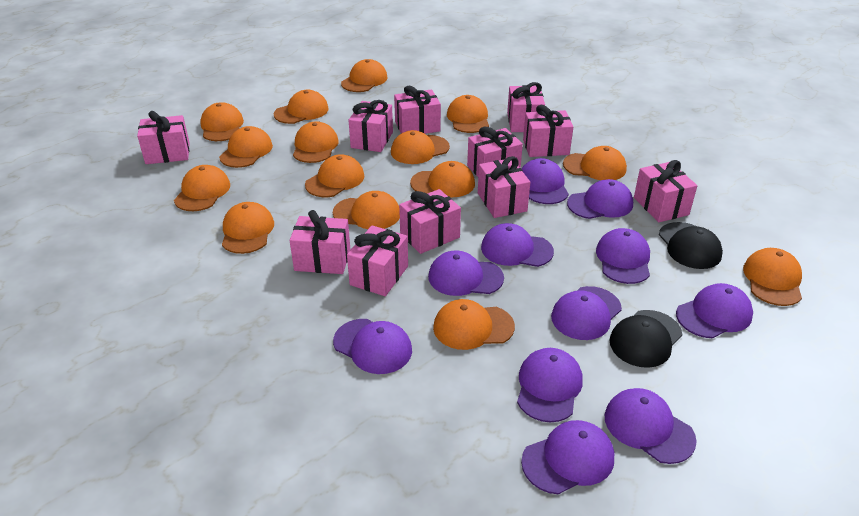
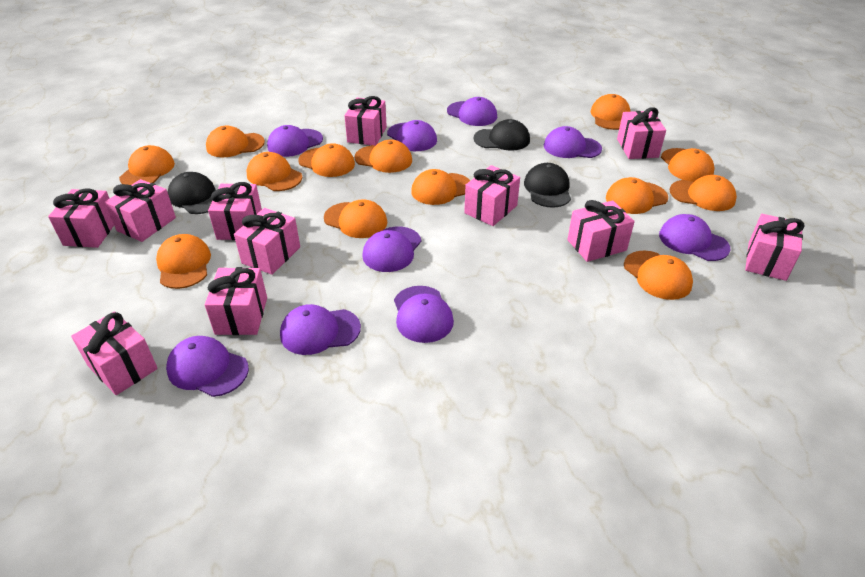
black cap: [609,310,682,368] [659,222,723,269] = 2 -> [168,172,216,214] [473,119,530,151] [524,163,571,208] = 3
orange cap: [174,165,230,211] [200,102,244,141] [219,126,273,168] [222,202,274,254] [274,90,329,124] [293,121,338,163] [305,154,364,197] [333,191,400,229] [341,59,388,92] [391,130,450,164] [410,161,475,197] [433,299,515,350] [447,95,489,133] [563,146,627,180] [743,248,802,306] = 15 -> [119,145,175,185] [156,234,211,289] [206,126,265,157] [247,152,302,191] [298,143,355,177] [324,199,388,238] [355,139,412,173] [411,169,470,205] [591,94,630,130] [606,177,668,214] [624,251,693,300] [661,148,715,182] [670,175,737,211] = 13
purple cap: [333,319,412,374] [428,251,504,296] [481,223,554,267] [517,348,583,422] [521,158,569,204] [521,420,614,494] [551,286,622,340] [567,179,633,219] [596,228,650,284] [605,388,697,464] [676,283,753,338] = 11 -> [166,336,249,397] [267,125,323,157] [280,304,361,355] [362,226,421,272] [387,120,437,151] [394,286,454,343] [447,97,497,126] [544,126,602,158] [659,214,730,261] = 9

